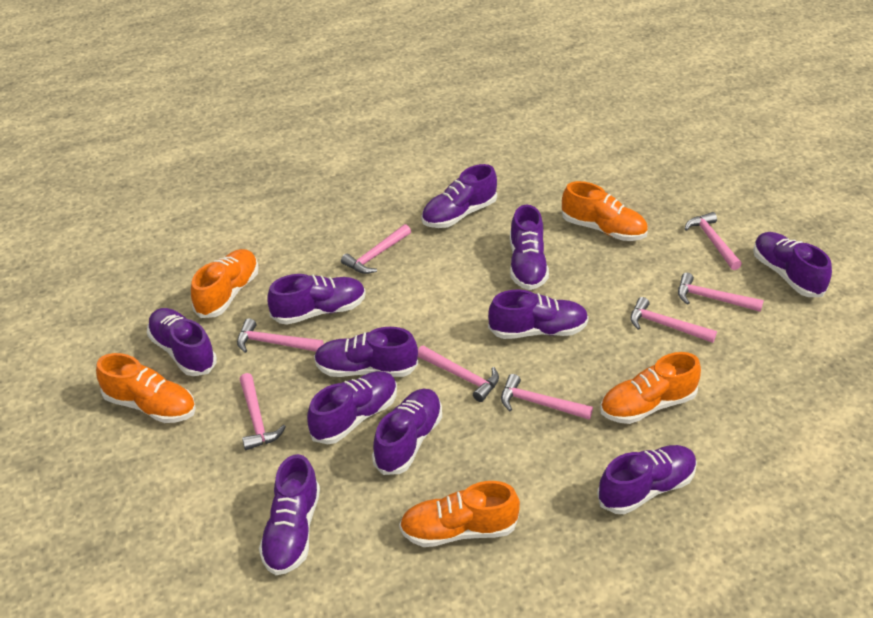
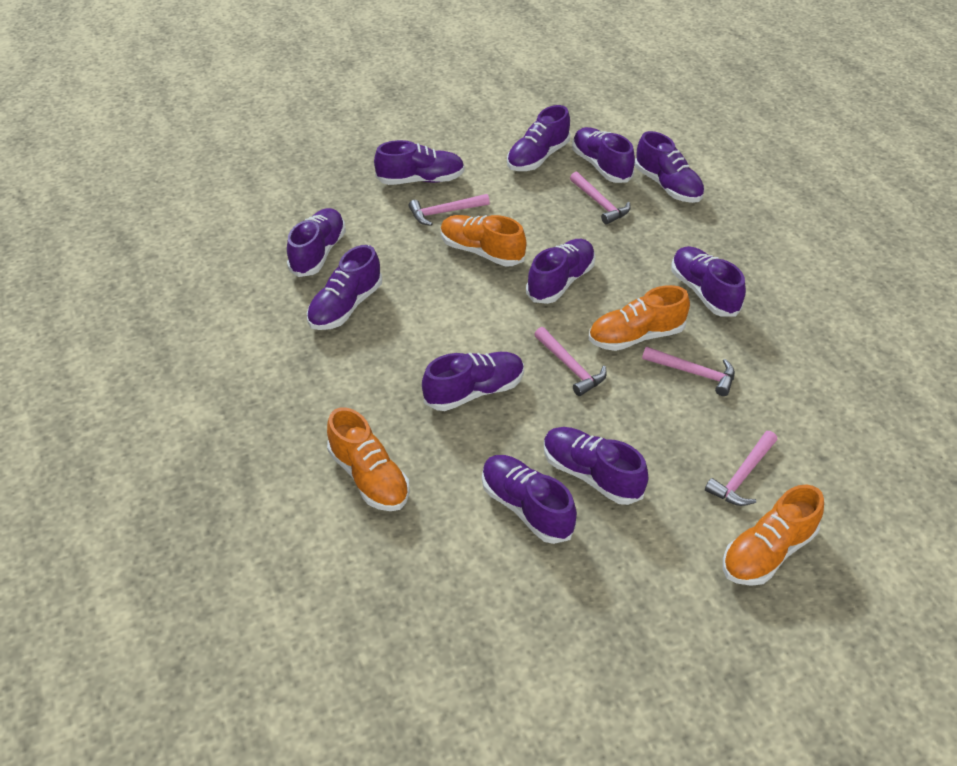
orange shoe: [96,353,196,423] [191,249,259,318] [399,481,520,547] [562,181,648,241] [600,352,701,424] = 5 -> [327,408,410,511] [441,215,526,267] [589,285,690,351] [723,485,824,586] = 4
pink hammer: [237,318,323,353] [240,373,286,450] [341,224,411,274] [418,346,499,402] [501,374,593,420] [630,297,717,343] [678,273,764,312] [685,212,742,270] = 8 -> [408,194,490,226] [534,327,607,396] [570,172,631,225] [642,347,735,396] [705,431,777,506] = 5

